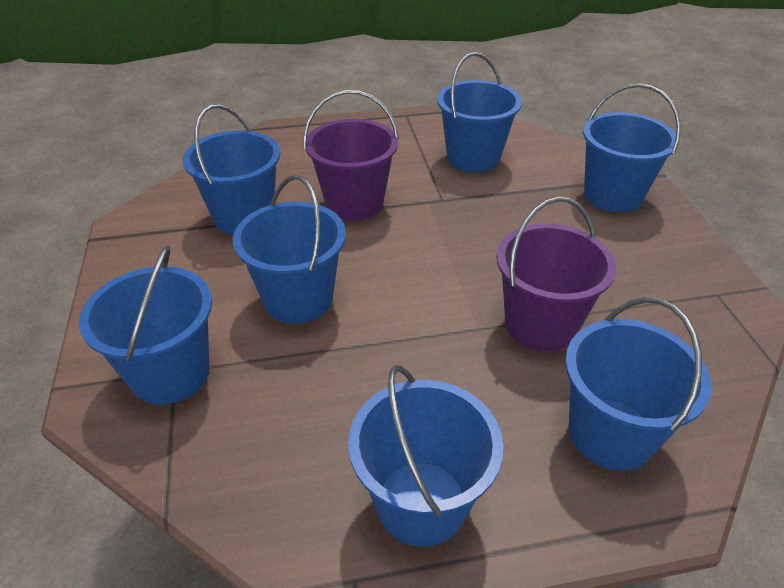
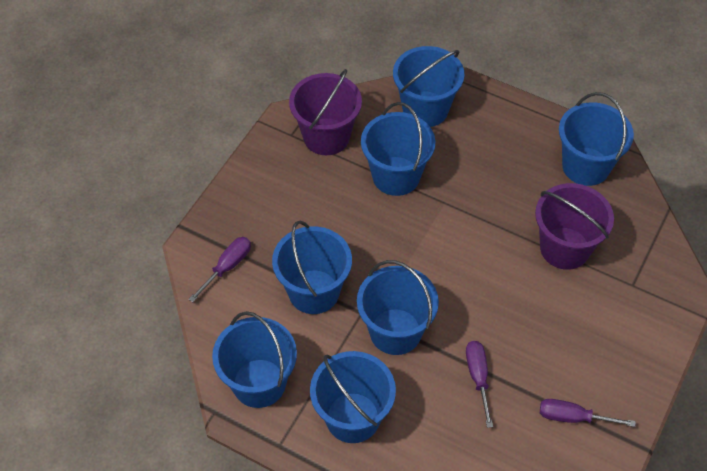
purple screwdriver: none = 0 -> [189,237,251,302] [466,341,493,428] [540,399,636,427] = 3

